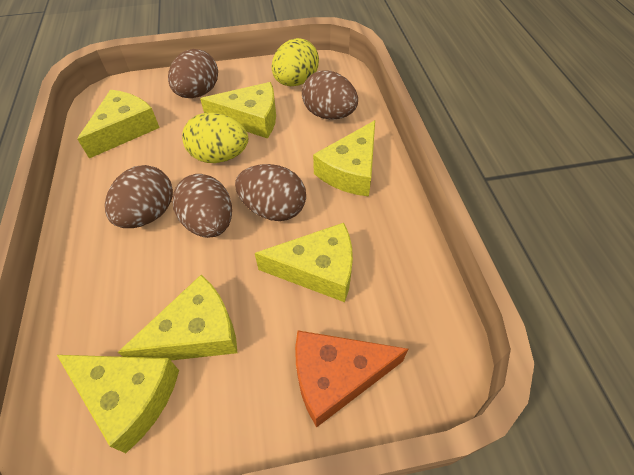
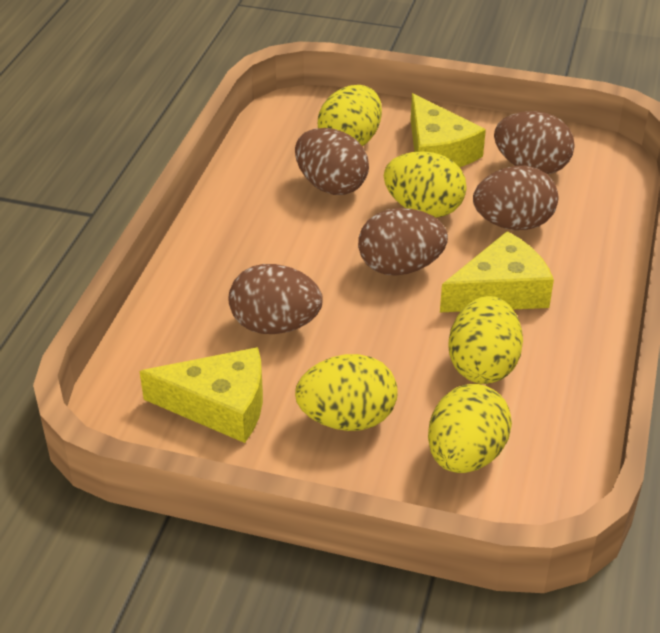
orange cheese: [295,330,408,428] = 1 -> none = 0
yellow cheese: [57,355,179,453] [77,90,160,158] [118,275,237,360] [200,82,276,138] [255,223,353,302] [313,120,375,197] = 6 -> [140,347,263,443] [411,93,486,168] [440,231,554,312] = 3
yellow egg: [182,113,248,163] [272,38,319,86] = 2 -> [295,354,398,431] [318,85,382,146] [384,151,467,218] [428,384,512,473] [448,296,523,384] = 5

